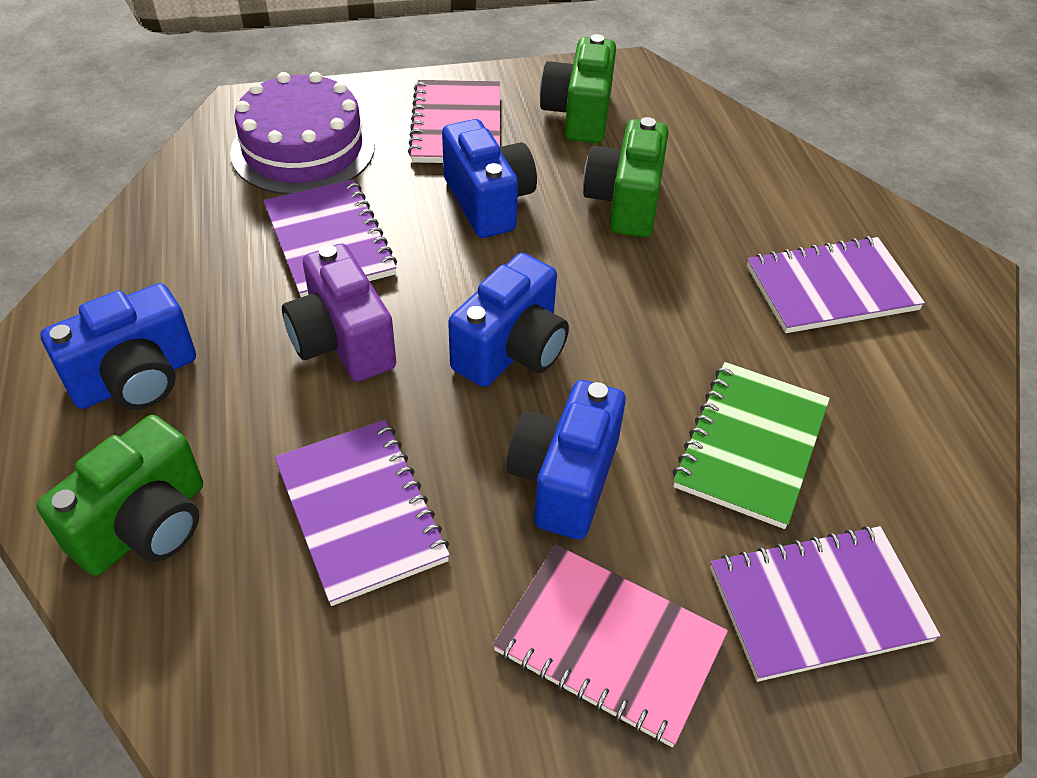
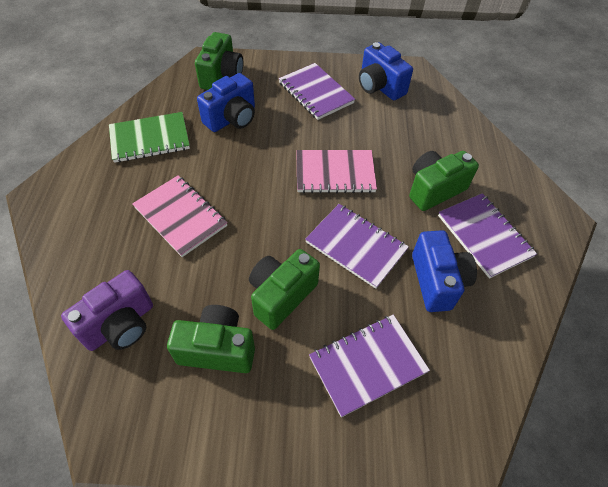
blue camera: [40,283,196,410] [442,119,537,238] [448,253,569,387] [506,380,626,540] = 4 -> [197,73,255,132] [359,42,413,101] [412,230,477,312] = 3
green camera: [36,415,203,576] [540,34,616,143] [583,117,669,237] = 3 -> [167,305,255,373] [195,32,243,90] [249,249,320,330] [409,151,479,211] = 4
purple cake: [230,72,375,195] = 1 -> none = 0

